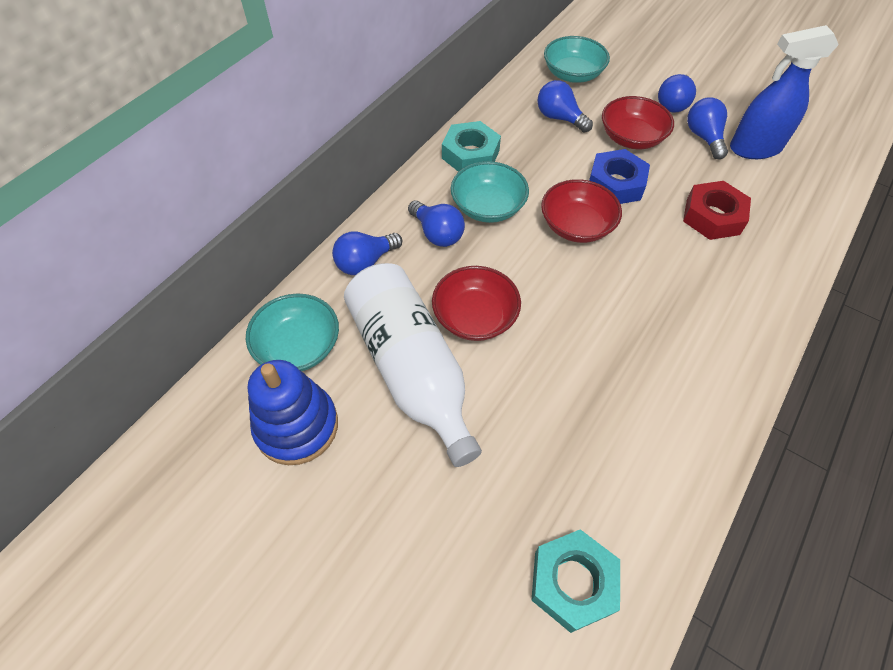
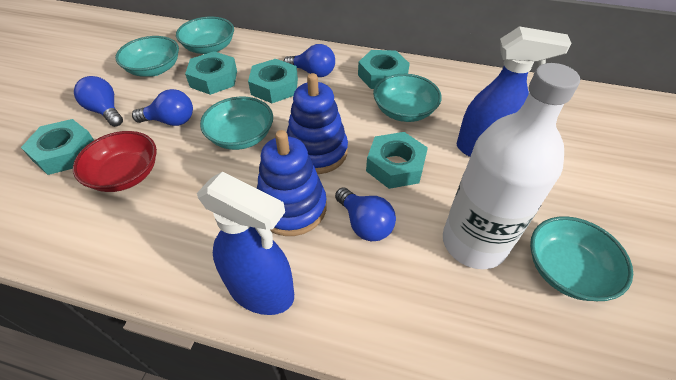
blue light bulb: [332,231,402,275] [408,201,465,247] [538,80,593,132] [658,74,696,112] [687,98,728,159] = 5 -> [74,76,123,127] [132,89,193,126] [284,44,335,77] [335,187,396,241] = 4
blue nut: [589,149,650,204] = 1 -> none = 0
blue spray bottle: [730,25,839,159] = 1 -> [197,171,294,315] [457,26,572,157] = 2
blue stacking toy: [248,360,338,465] = 1 -> [257,130,327,236] [287,73,348,174] = 2
red bowl: [432,266,521,341] [541,179,622,243] [602,96,674,149] = 3 -> [73,131,157,192] = 1
red nut: [683,181,751,240] = 1 -> none = 0
turquoise bowl: [246,293,339,371] [451,161,529,223] [544,36,610,83] = 3 -> [115,36,179,77] [176,17,234,54] [200,96,273,150] [373,74,442,122] [530,216,633,301] = 5
turquoise nut: [442,121,501,172] [532,529,620,633] = 2 -> [21,119,94,175] [185,51,237,95] [248,59,298,103] [358,50,410,89] [366,132,428,189] = 5

